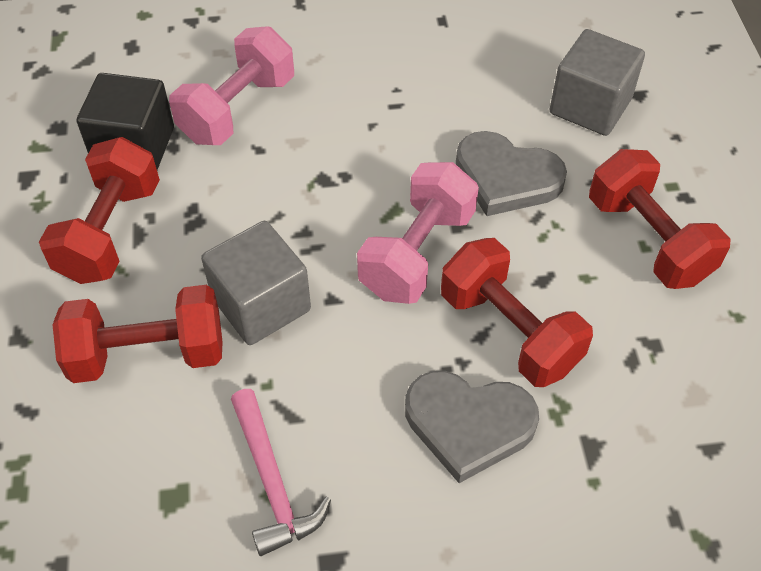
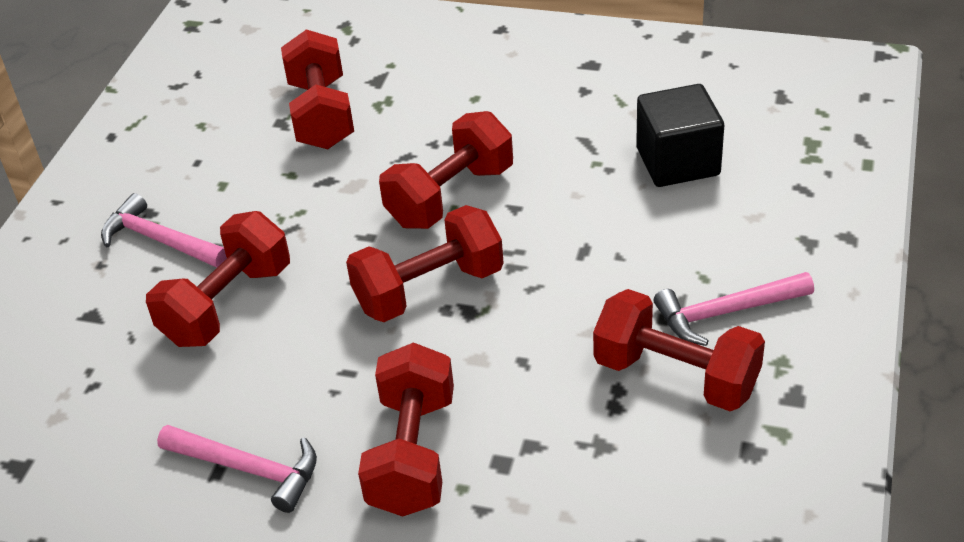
grey cube: [201,221,311,345] [549,29,645,136] = 2 -> none = 0
grey heart: [405,371,539,483] [456,131,567,216] = 2 -> none = 0
pink dumbbell: [169,26,294,145] [357,162,479,304] = 2 -> none = 0
pink hammer: [231,389,331,556] = 1 -> [101,193,227,268] [157,425,317,513] [654,272,814,346] = 3
red dumbbell: [39,137,160,284] [52,285,223,383] [441,238,593,387] [589,149,731,289] = 4 -> [146,211,290,347] [281,29,354,149] [346,205,504,322] [358,342,454,517] [379,111,513,229] [593,289,765,411] = 6

